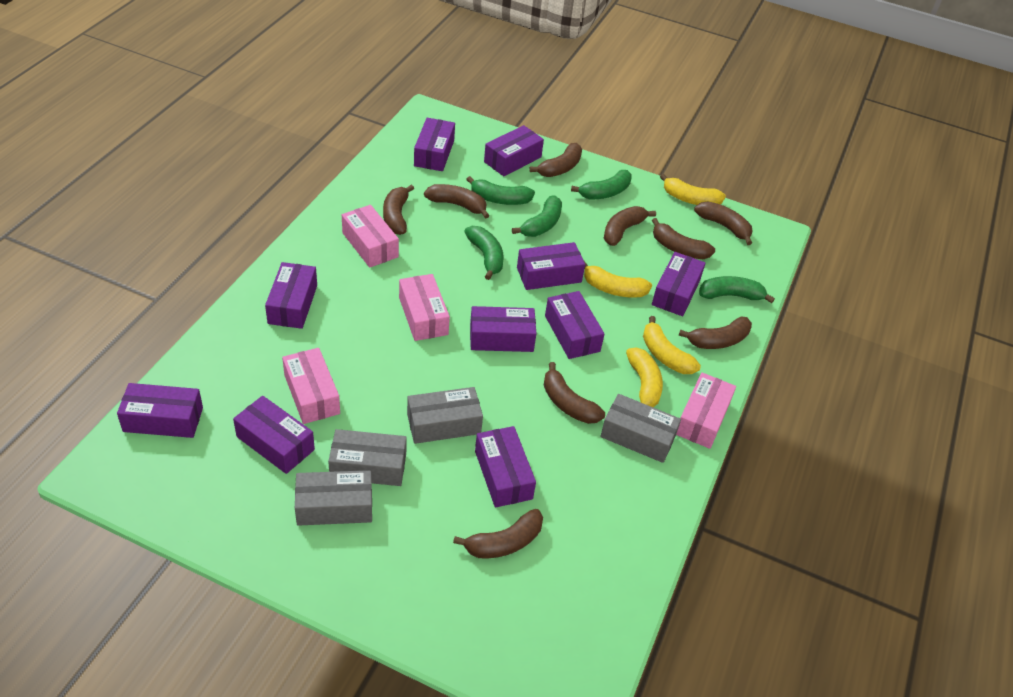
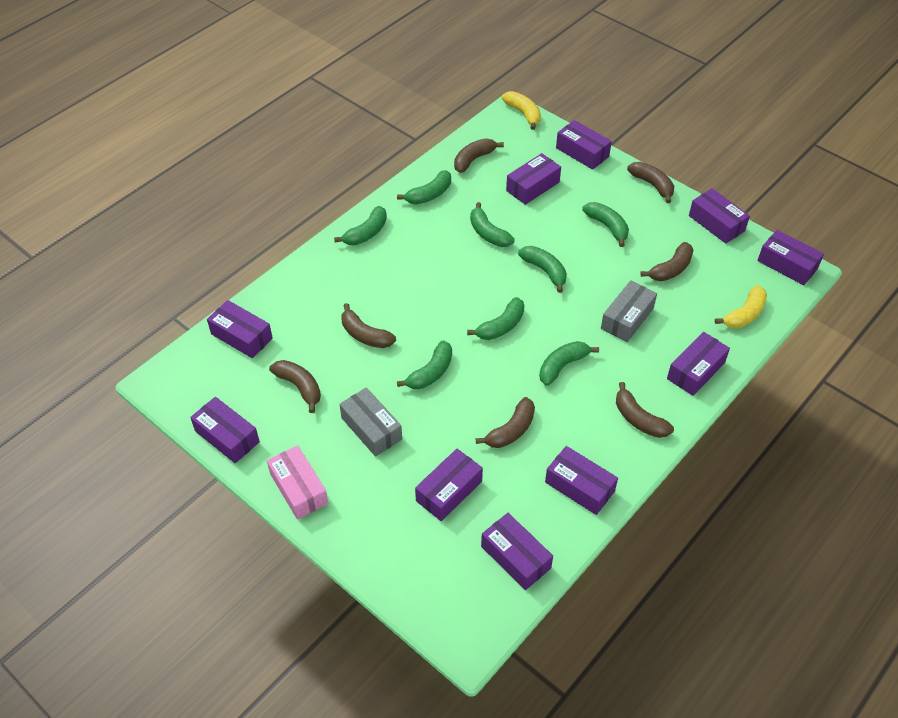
brown banana: [383,185,414,235] [424,184,490,219] [453,509,543,558] [529,143,582,177] [544,362,605,424] [604,206,656,246] [652,218,715,259] [679,317,752,349] [694,201,753,245] = 9 -> [269,360,321,413] [341,303,396,348] [454,138,504,173] [476,397,535,448] [616,382,674,438] [627,162,674,203] [640,242,693,281] = 7
green banana: [464,226,504,280] [466,176,535,205] [512,196,562,237] [571,170,632,199] [699,276,775,303] = 5 -> [334,206,387,246] [397,170,451,205] [397,340,452,389] [467,297,524,340] [470,202,515,247] [518,246,567,293] [539,341,599,386] [582,202,629,247] = 8
grey box: [295,470,372,526] [328,429,407,486] [407,387,483,444] [600,394,681,463] = 4 -> [339,387,402,457] [601,280,657,342] = 2
pink box: [282,348,340,424] [342,205,399,268] [399,274,450,341] [676,373,736,449] = 4 -> [267,445,328,520] = 1
yellow banana: [584,261,652,298] [626,348,663,407] [643,316,701,374] [660,174,726,205] = 4 -> [502,91,541,130] [715,285,767,328] = 2

